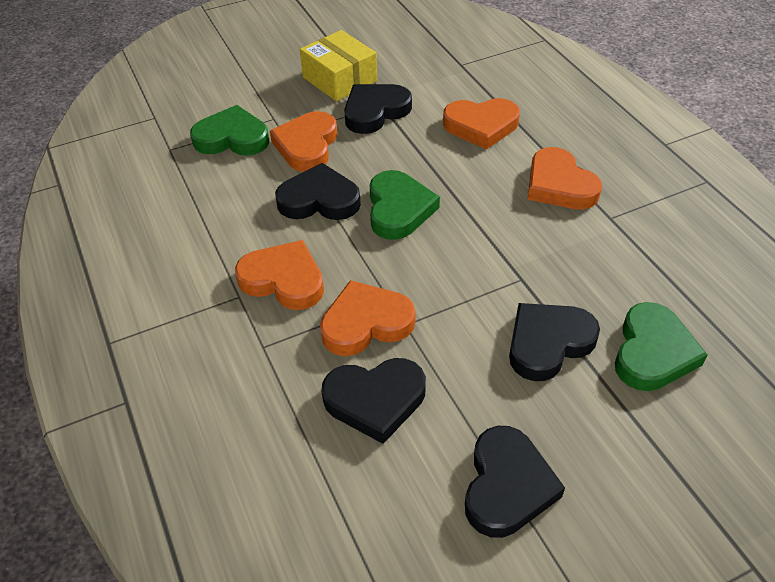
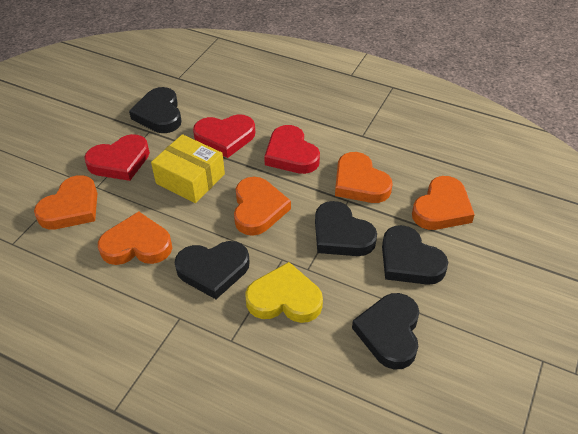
green heart: [190,105,269,156] [370,170,440,240] [615,302,708,391] = 3 -> none = 0
red heart: none = 0 -> [84,134,150,181] [193,114,255,158] [264,125,320,174] = 3
yellow heart: none = 0 -> [245,262,323,323] = 1

